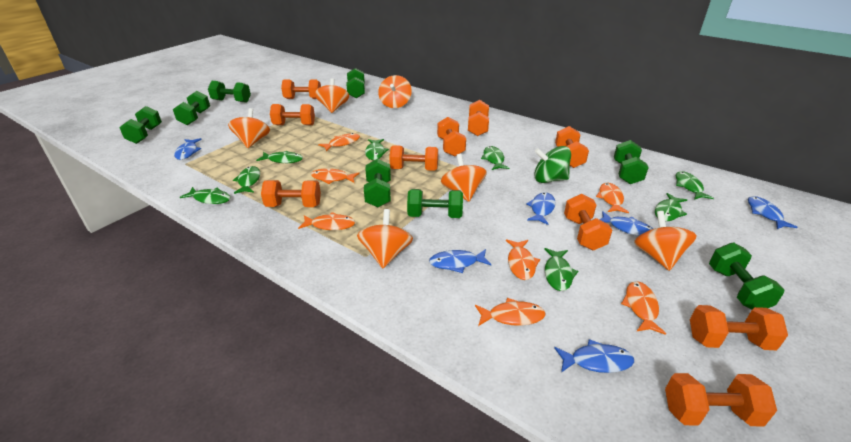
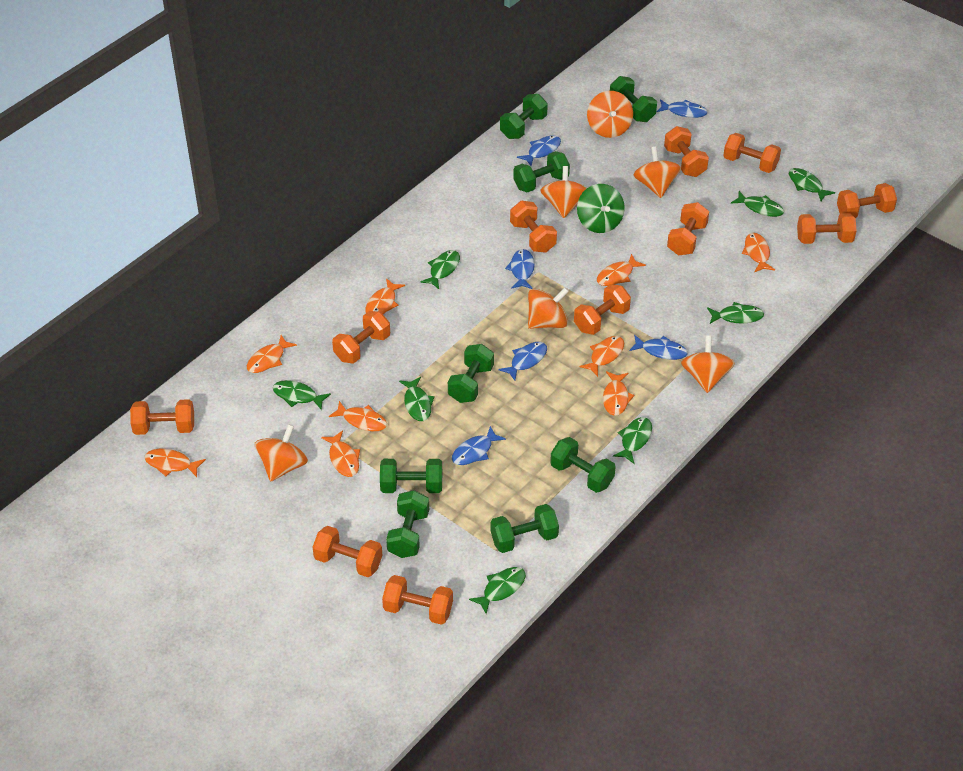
orange dumbbell: [261,180,321,207] [270,104,315,125] [281,79,321,99] [389,145,438,171] [437,117,466,156] [468,100,489,136] [555,126,589,168] [564,194,612,250] [665,373,777,426] [690,305,788,350] = 10 -> [130,399,194,435] [313,526,383,577] [332,311,390,364] [382,575,453,625] [510,201,557,253] [574,284,631,335] [664,126,709,177] [667,202,709,255] [723,133,781,173] [797,213,857,244] [837,183,897,218] = 11
orange fish: [298,212,355,230] [311,168,359,184] [318,133,360,151] [475,298,546,326] [506,239,540,280] [596,183,629,213] [621,281,666,335] = 7 -> [144,449,206,477] [247,335,297,373] [321,430,360,477] [329,401,387,431] [365,278,405,314] [579,336,624,377] [597,254,646,286] [603,371,634,416] [742,233,775,272] = 9

